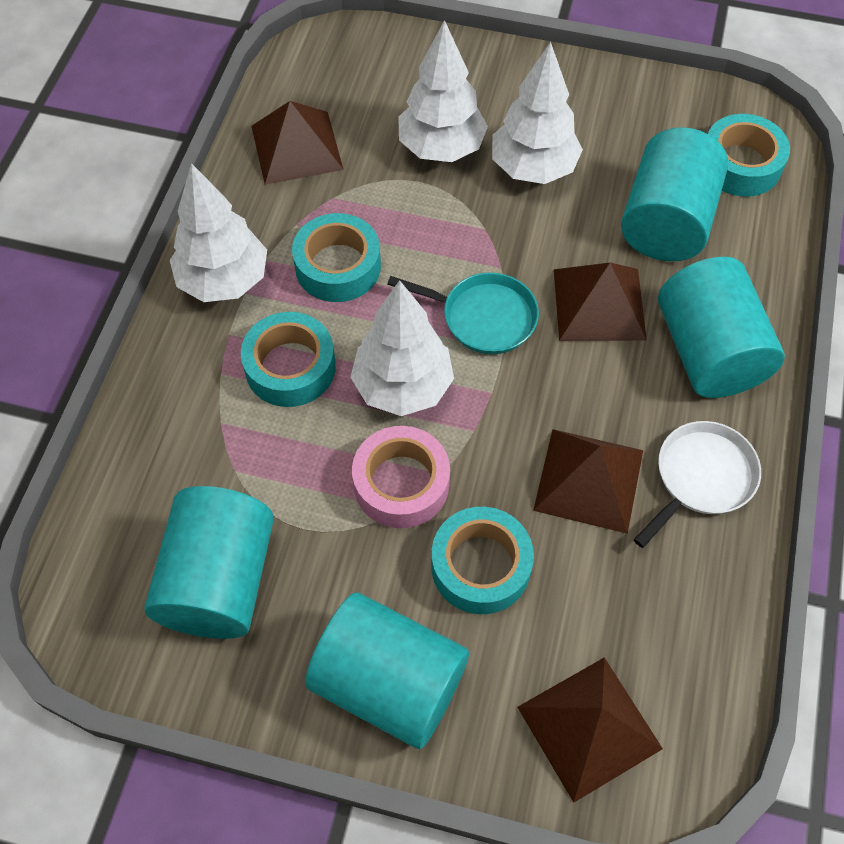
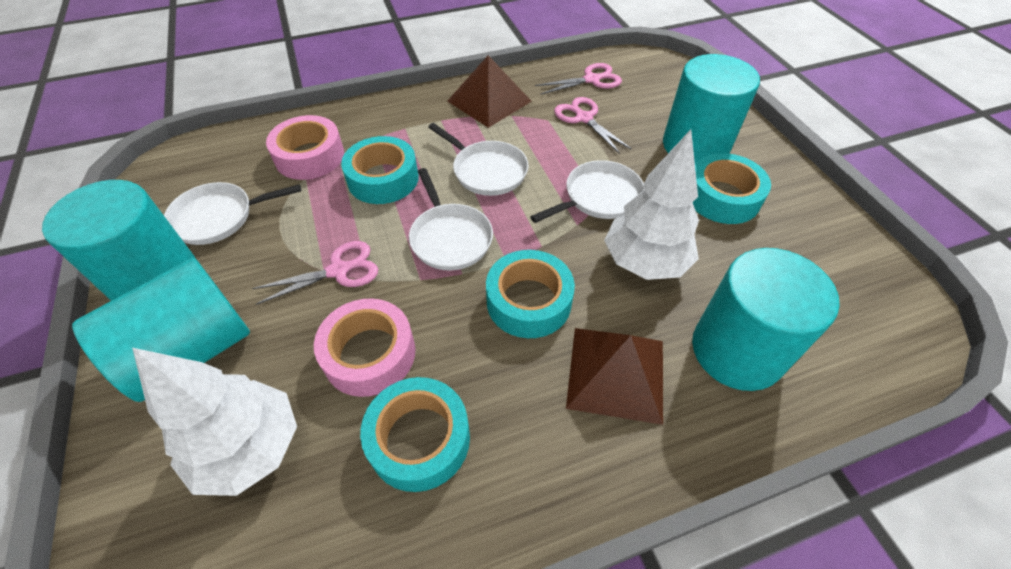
brown pyramid: [251,101,344,185] [517,657,663,803] [533,429,643,534] [554,263,647,341] = 4 -> [447,55,532,128] [566,328,663,425] = 2
pink scissors: none = 0 -> [252,241,378,305] [535,63,622,95] [554,97,632,154] = 3
pink tape: [352,426,450,528] = 1 -> [266,115,344,180] [314,299,415,397] = 2
turquoise pan: [387,273,539,354] = 1 -> none = 0
white pan: [634,421,761,548] = 1 -> [164,182,301,245] [409,168,493,270] [428,123,529,196] [530,160,644,223] = 4
white tree: [170,163,267,302] [350,280,454,416] [398,20,488,162] [492,42,583,184] = 4 -> [132,348,297,496] [604,129,699,280] = 2

